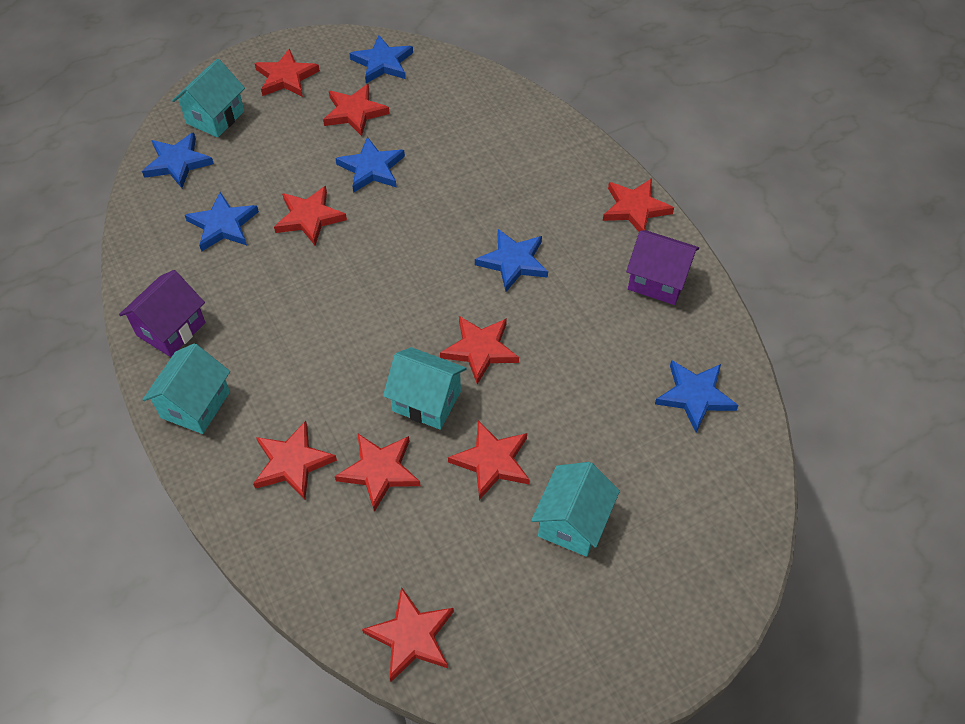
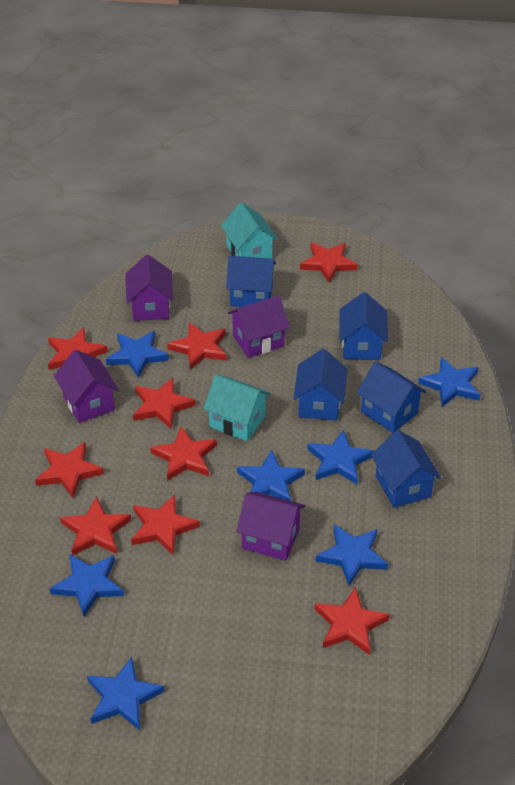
blue house: none = 0 -> [226,256,276,307] [294,349,347,421] [339,292,388,360] [357,362,427,433] [371,430,441,508] = 5
blue star: [142,132,214,188] [185,192,259,252] [335,137,405,193] [349,35,413,83] [475,229,548,292] [655,360,739,432] = 6 -> [49,554,124,617] [87,657,165,730] [106,331,169,378] [237,450,305,501] [307,430,374,485] [315,524,388,586] [418,357,480,407] = 7
purple house: [119,270,205,357] [626,230,699,305] = 2 -> [54,350,119,423] [126,255,173,321] [228,295,290,358] [236,492,305,561] = 4
turquoise house: [142,343,230,434] [172,59,245,137] [383,347,467,430] [531,462,620,557] = 4 -> [203,375,271,441] [221,202,278,259] = 2

